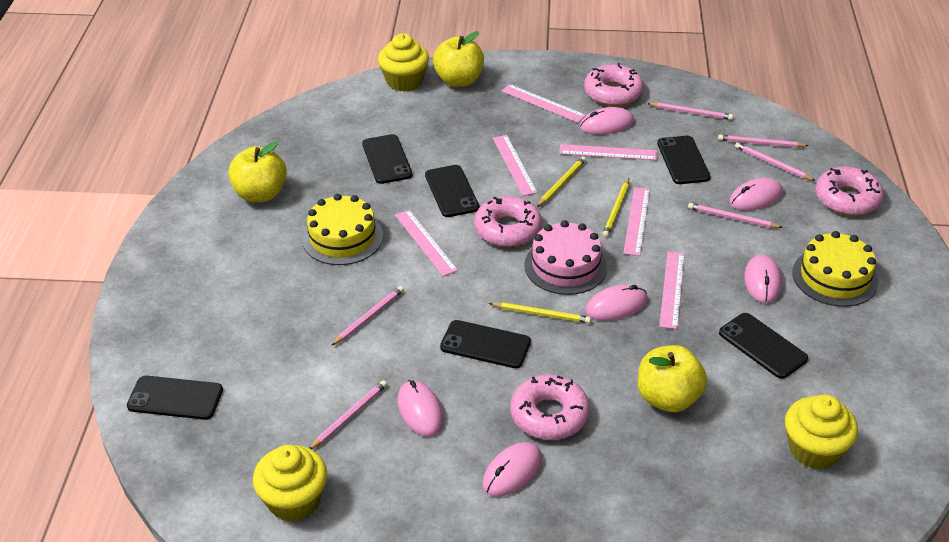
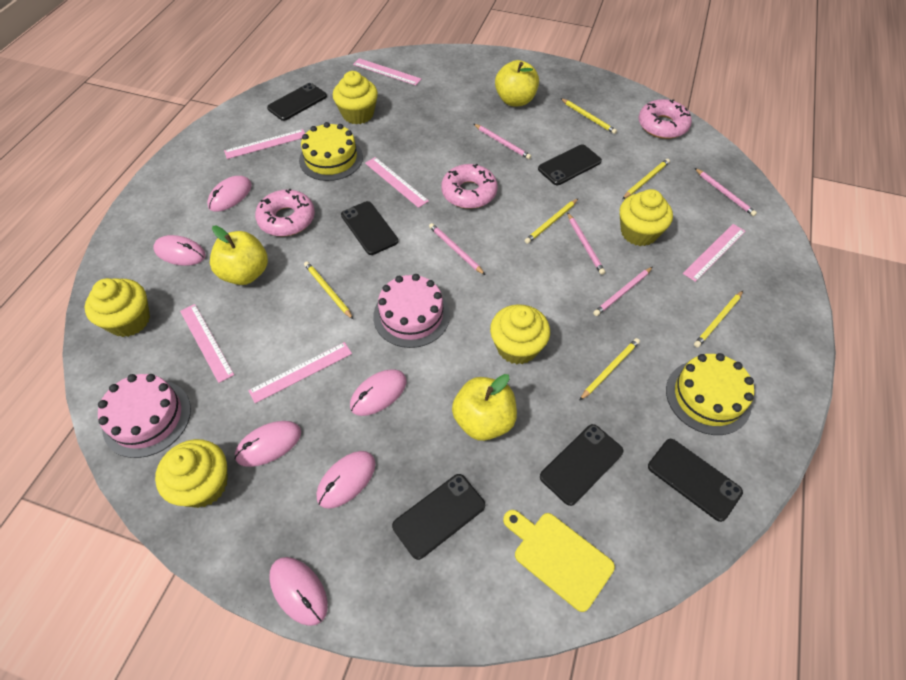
pink cake: [524,220,608,295] = 1 -> [98,374,191,458] [373,274,450,348] = 2
pink donut: [474,196,542,247] [511,375,590,440] [584,63,644,106] [815,167,884,216] = 4 -> [255,189,315,236] [441,164,498,209] [639,99,692,139] = 3
pink pencil: [309,380,387,449] [331,286,404,346] [647,102,733,120] [688,203,783,228] [718,135,809,147] [735,142,816,181] = 6 -> [429,223,485,275] [474,124,531,159] [568,213,605,275] [593,267,653,316] [695,168,757,216] = 5
yellow cupcake: [253,445,327,521] [378,33,429,92] [785,394,858,469] = 3 -> [85,278,150,337] [155,439,228,508] [333,71,378,124] [490,304,550,364] [620,189,673,246] = 5
yellow cutting board: none = 0 -> [503,510,615,612] = 1
yellow pencil: [489,302,591,323] [537,157,586,207] [602,178,629,237] = 3 -> [304,261,353,319] [525,199,578,244] [561,98,617,134] [579,338,640,401] [622,159,670,199] [694,291,743,347] = 6

